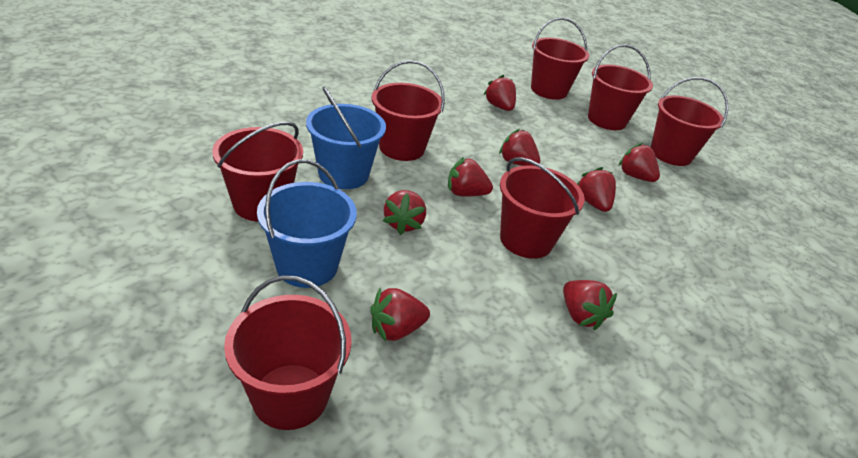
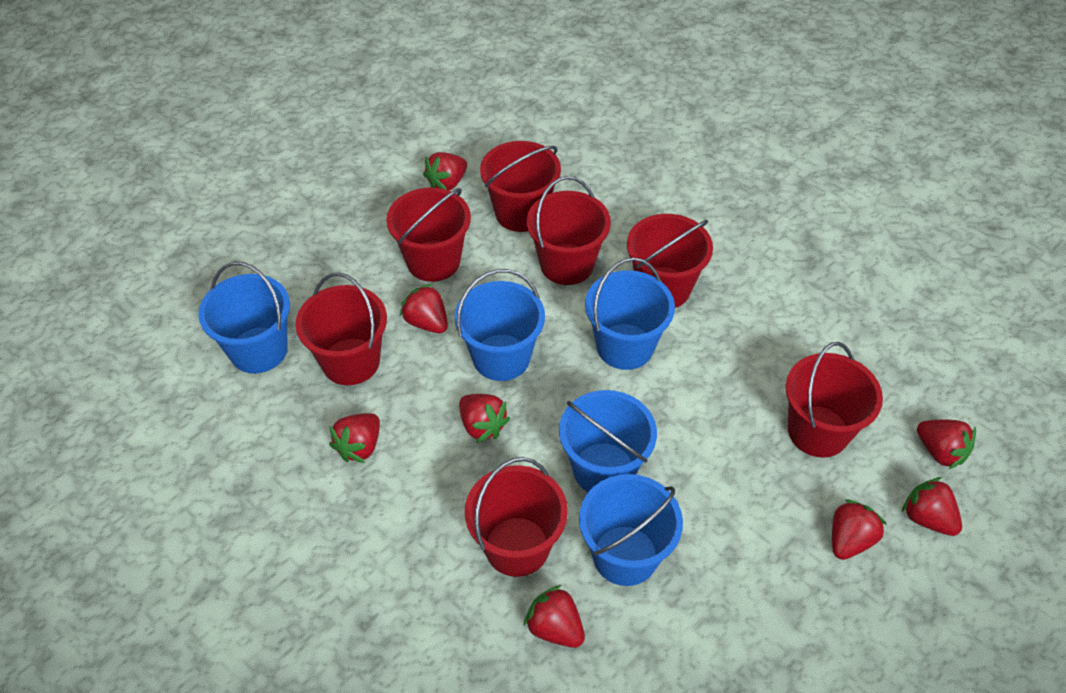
blue bucket: [257,159,357,288] [306,87,386,189] = 2 -> [198,262,290,374] [455,269,545,381] [559,390,657,492] [579,474,683,586] [585,257,675,370] = 5

